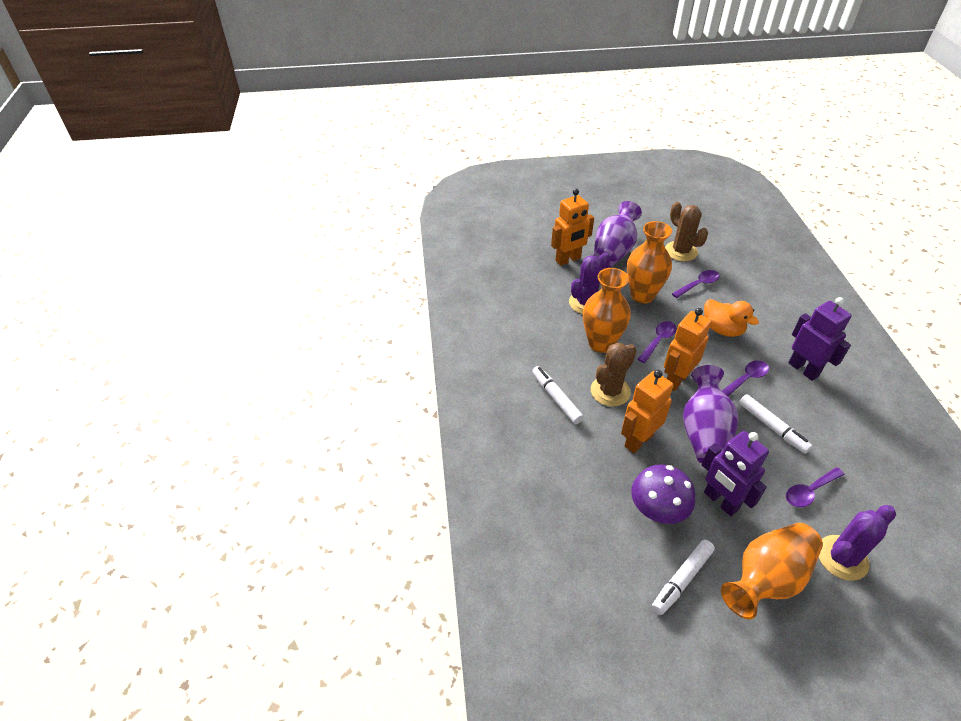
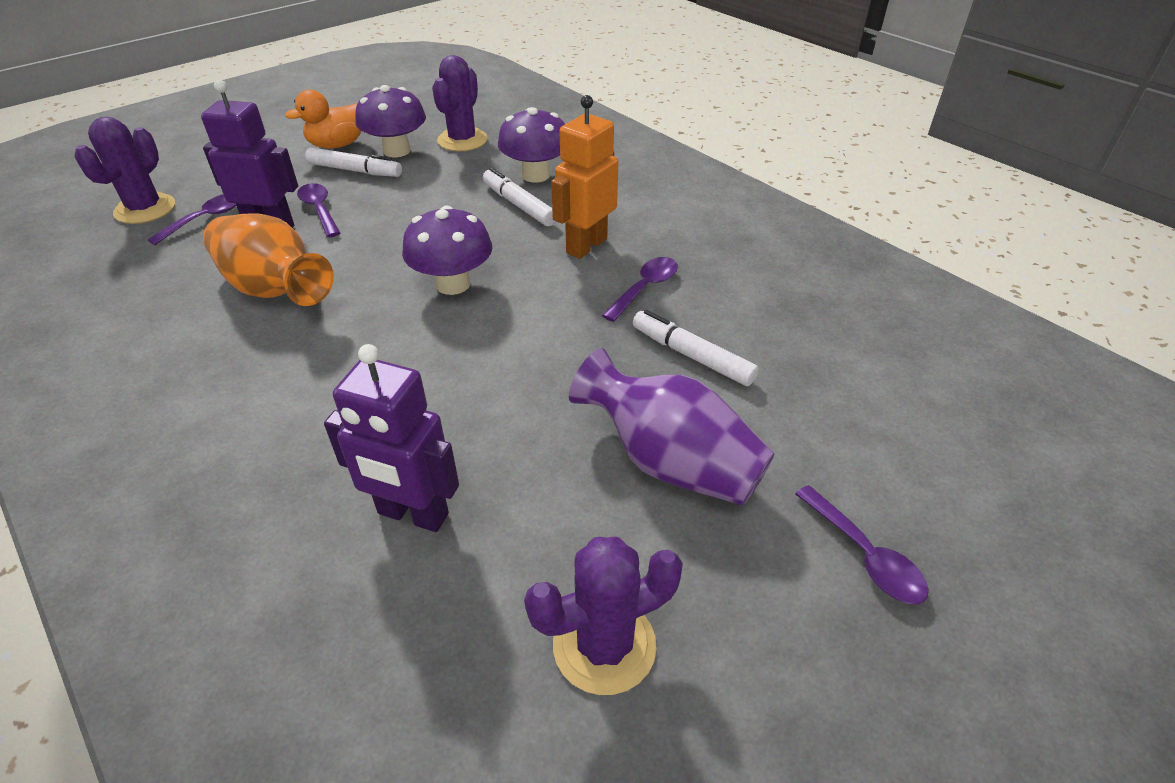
brown cactus: [591,343,637,407] [665,202,708,261] = 2 -> none = 0
orange robot: [551,189,594,266] [621,370,673,453] [664,308,712,391] = 3 -> [551,95,618,259] = 1
orange vase: [583,268,631,353] [627,221,672,303] [721,523,823,619] = 3 -> [203,213,334,306] = 1
purple cactus: [569,253,610,314] [819,505,896,581] = 2 -> [74,117,175,224] [432,55,487,151] [524,537,683,695] = 3
purple mushroom: [631,464,695,524] = 1 -> [355,85,426,158] [402,205,492,295] [498,107,565,183] = 3
purple vase: [593,201,642,268] [683,365,738,464] = 2 -> [569,348,775,506] = 1

